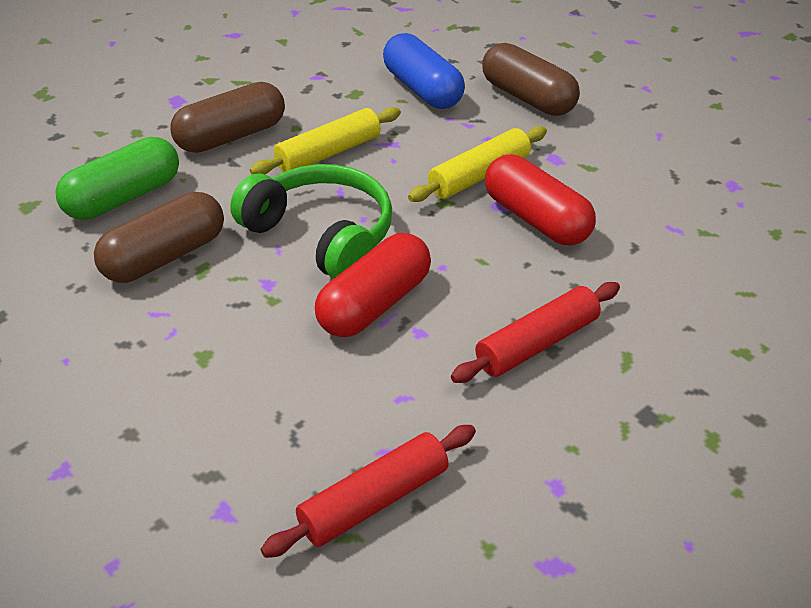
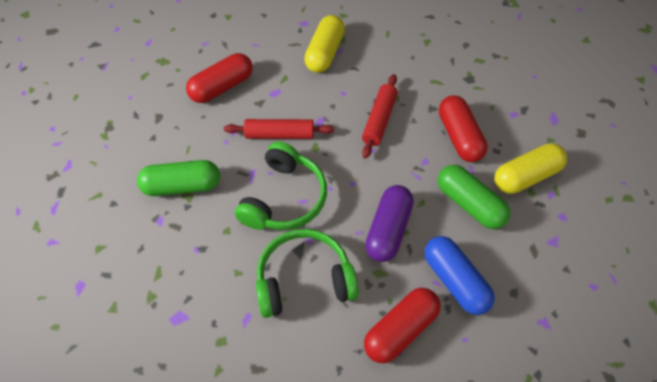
brown capsule: [94,192,224,283] [171,82,285,153] [482,43,580,116] = 3 -> none = 0
green capsule: [56,137,179,220] = 1 -> [137,160,220,196] [438,165,510,229] = 2
green headphones: [230,164,392,279] = 1 -> [235,141,327,230] [256,229,359,318] = 2
purple capsule: none = 0 -> [365,185,414,262] = 1
red capsule: [315,233,431,337] [485,155,596,245] = 2 -> [186,53,253,103] [364,288,440,363] [439,95,488,162] = 3
yellow capsule: none = 0 -> [304,15,345,73] [494,143,567,194] = 2
yellow rolling pin: [250,107,401,175] [408,126,547,202] = 2 -> none = 0

